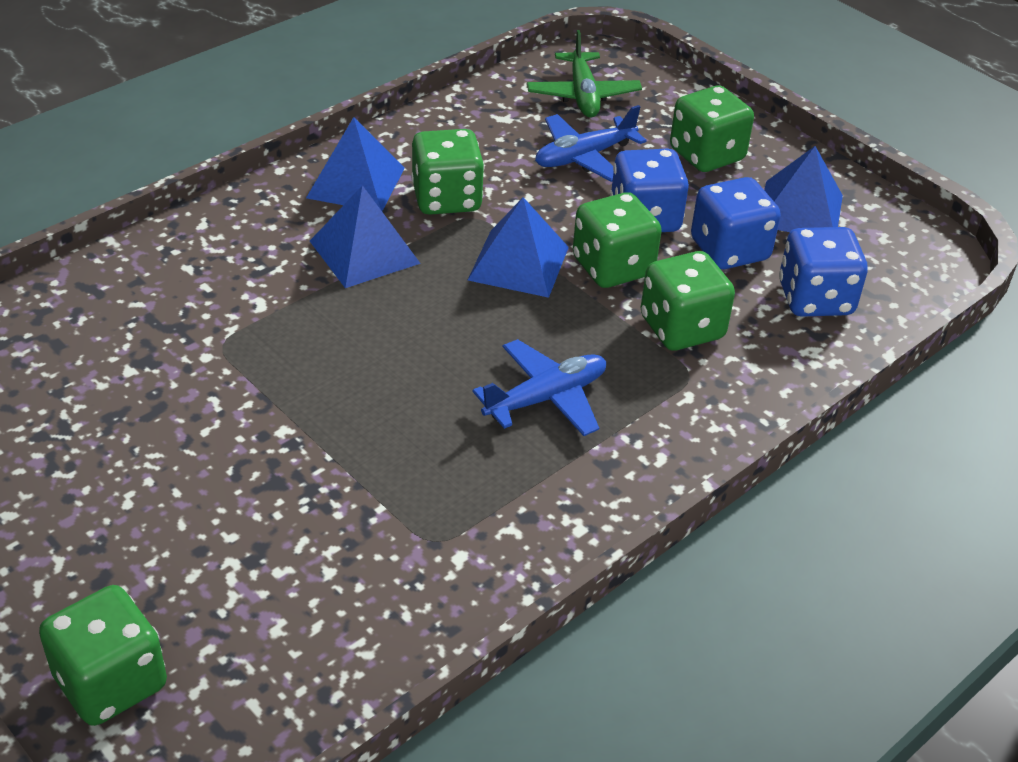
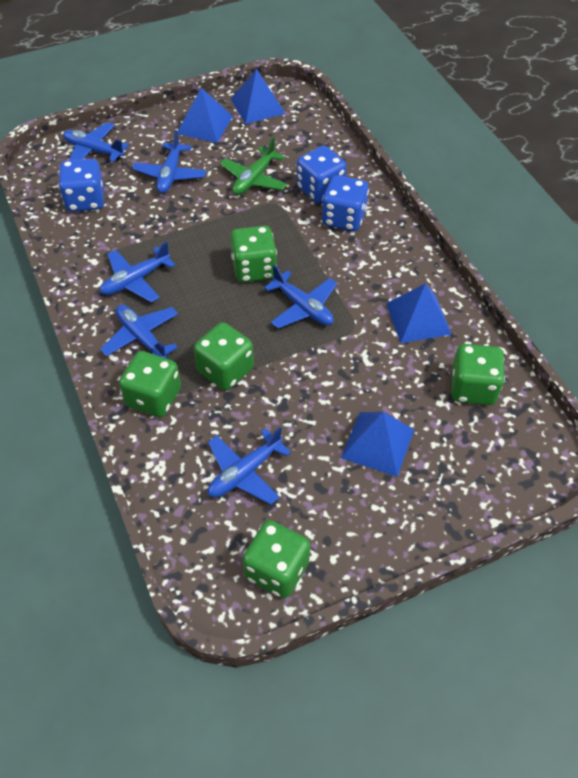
blue plane: [472,339,606,436] [535,105,647,182] = 2 -> [63,122,129,162] [100,241,176,303] [100,305,178,359] [132,130,206,193] [208,427,291,505] [264,265,337,329] = 6

